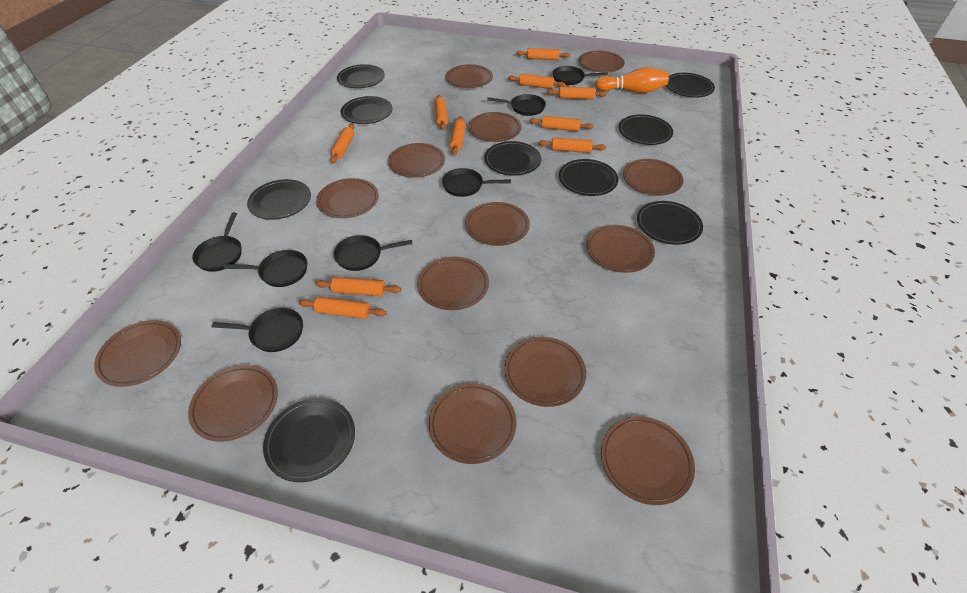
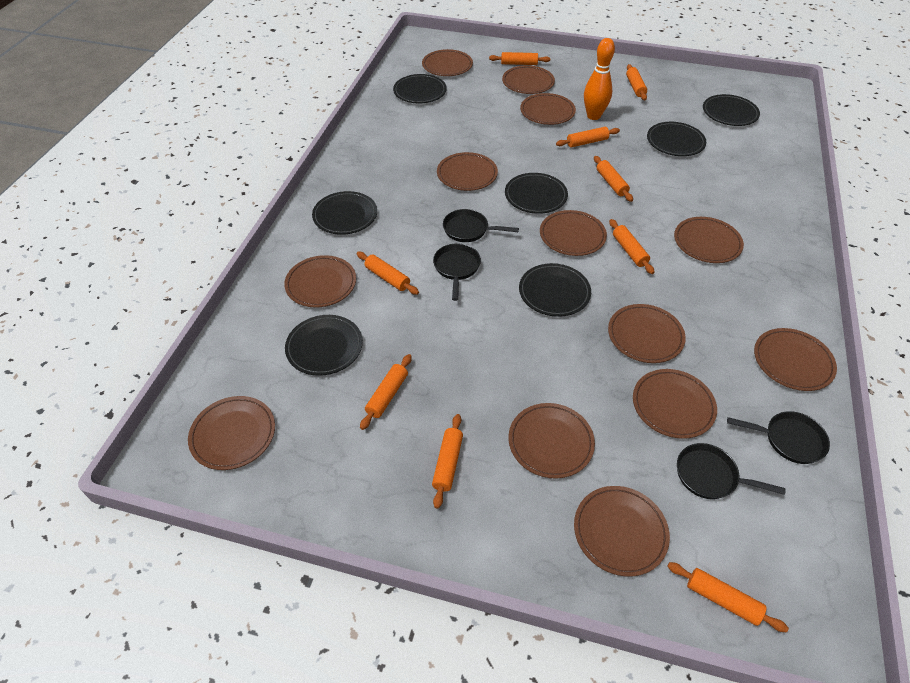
black pan: [192,212,242,272] [212,308,303,352] [223,250,307,287] [334,235,413,271] [442,168,511,197] [487,94,546,116] [552,66,608,85] = 7 -> [433,243,481,301] [443,209,519,242] [677,443,786,499] [727,411,830,464] = 4
black plate: [247,179,311,220] [263,398,355,482] [337,64,385,88] [341,96,392,124] [484,141,541,176] [559,159,618,196] [619,114,673,145] [637,201,703,245] [666,73,715,97] = 9 -> [285,315,363,376] [312,191,377,235] [393,74,447,103] [505,173,568,214] [519,263,591,317] [647,122,706,156] [703,94,760,126] = 7
brown plate: [94,320,181,387] [188,365,278,442] [316,178,379,218] [388,143,445,178] [418,257,489,310] [429,383,516,464] [446,64,493,88] [465,202,530,246] [468,112,522,142] [504,337,586,407] [579,50,625,73] [586,225,655,273] [601,416,695,505] [623,159,683,196] = 14 -> [188,396,275,470] [284,255,356,307] [422,49,473,76] [437,152,498,191] [502,65,555,94] [509,403,595,479] [520,93,576,125] [540,210,607,256] [574,486,670,576] [608,304,686,363] [633,369,717,439] [674,217,744,263] [754,328,837,391] = 13
orange rolling pin: [299,297,386,319] [315,277,401,296] [330,123,354,164] [434,95,448,130] [450,116,465,155] [508,74,565,89] [516,48,570,60] [529,116,593,131] [538,138,606,153] [547,87,607,99] = 10 -> [357,252,419,295] [360,354,412,430] [432,414,463,509] [489,52,550,65] [556,127,620,147] [594,156,633,202] [609,219,654,274] [626,64,647,100] [667,562,789,632] = 9

